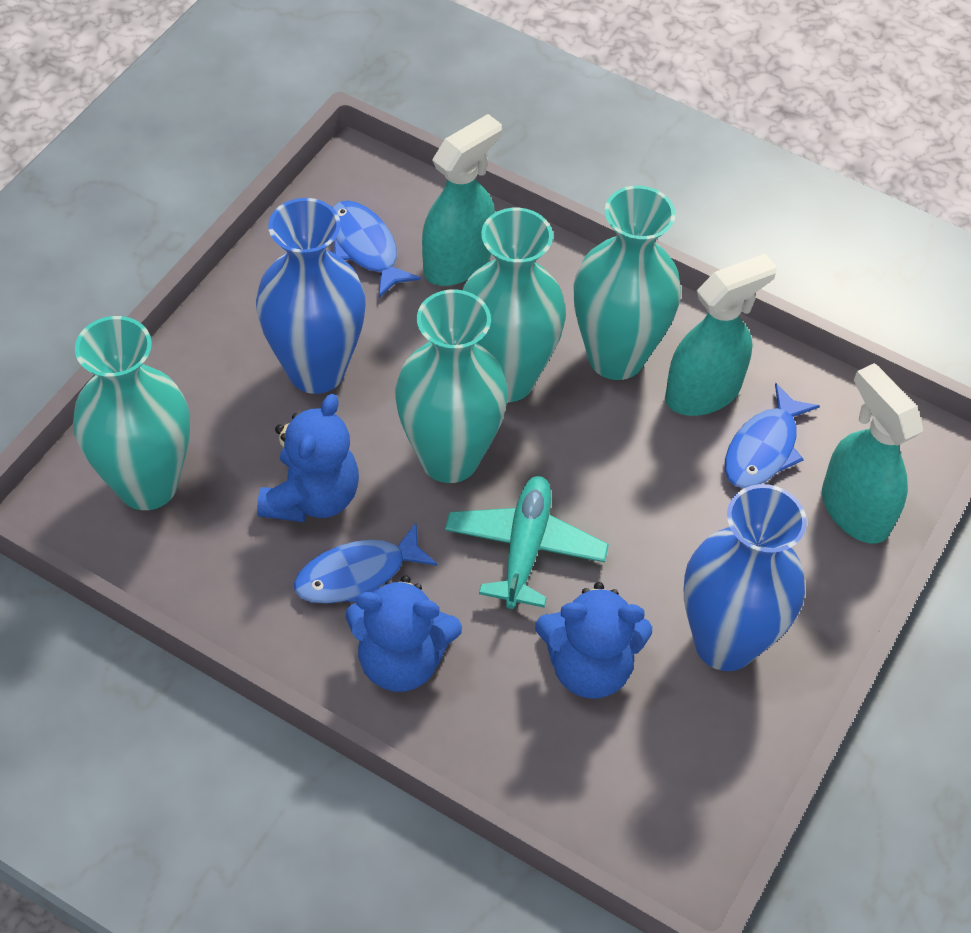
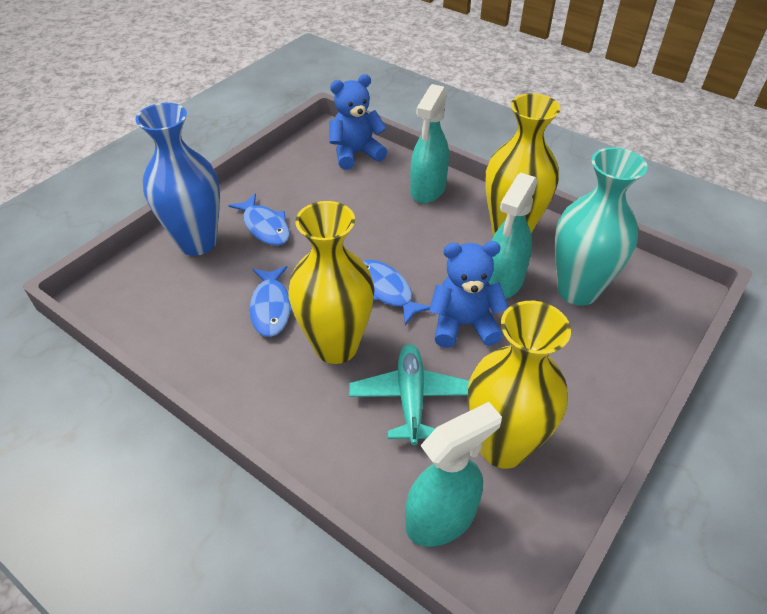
blue teddy bear: [257,394,359,522] [345,575,462,692] [535,582,652,699] = 3 -> [329,74,387,170] [429,241,509,348] = 2
blue vase: [256,198,366,394] [684,484,807,671] = 2 -> [135,103,220,256] = 1
turquoise vase: [73,316,190,510] [395,289,508,483] [462,208,566,402] [573,186,681,380] = 4 -> [555,147,648,306] = 1
yellow vase: none = 0 -> [288,201,375,364] [468,301,571,469] [485,93,560,236] = 3

